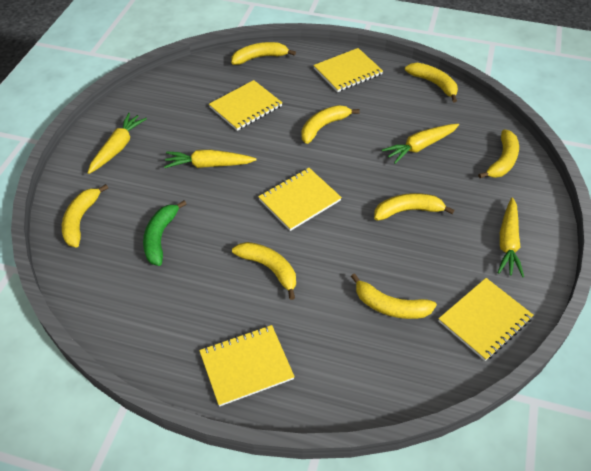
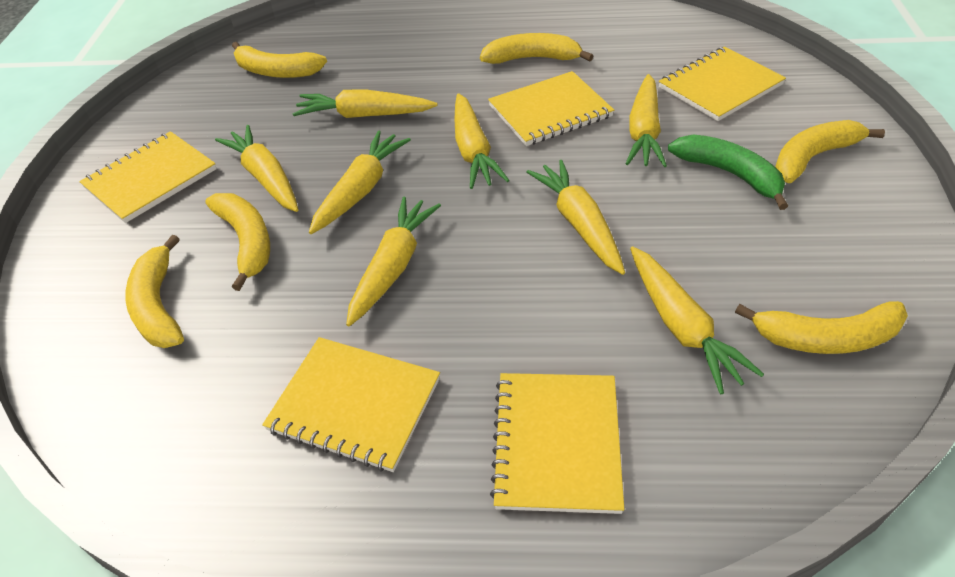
yellow banana: [62,184,108,247] [231,42,296,65] [232,242,296,300] [301,105,360,144] [351,273,437,319] [374,193,454,221] [405,63,458,102] [478,129,519,178] = 8 -> [125,235,184,348] [206,193,270,291] [232,42,327,78] [480,33,594,64] [735,301,908,354] [775,120,885,183] = 6
yellow carrot: [88,113,147,174] [164,150,257,168] [382,124,459,164] [497,197,524,278] = 4 -> [215,125,298,212] [292,89,438,118] [309,131,411,234] [346,197,441,326] [454,93,510,189] [527,160,625,275] [626,74,667,167] [630,246,764,394] = 8

